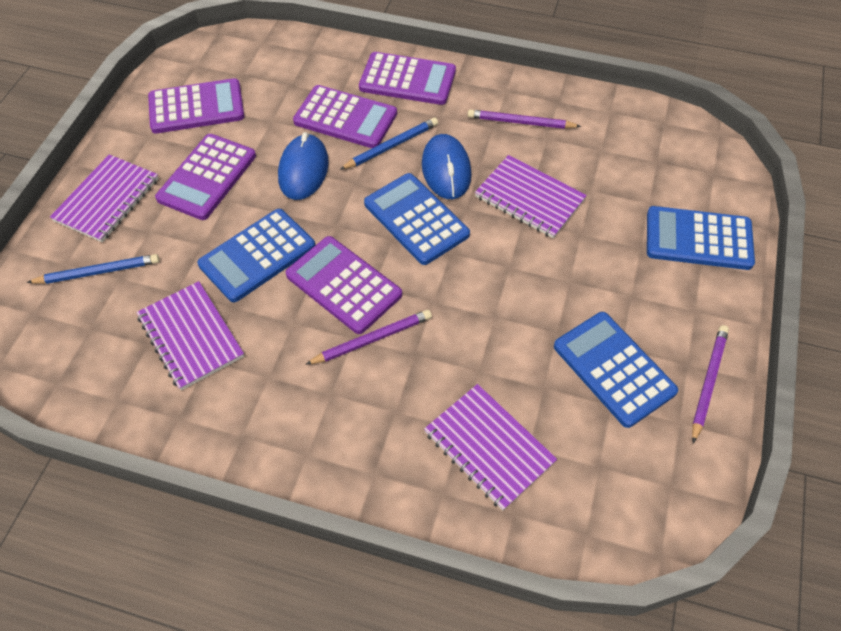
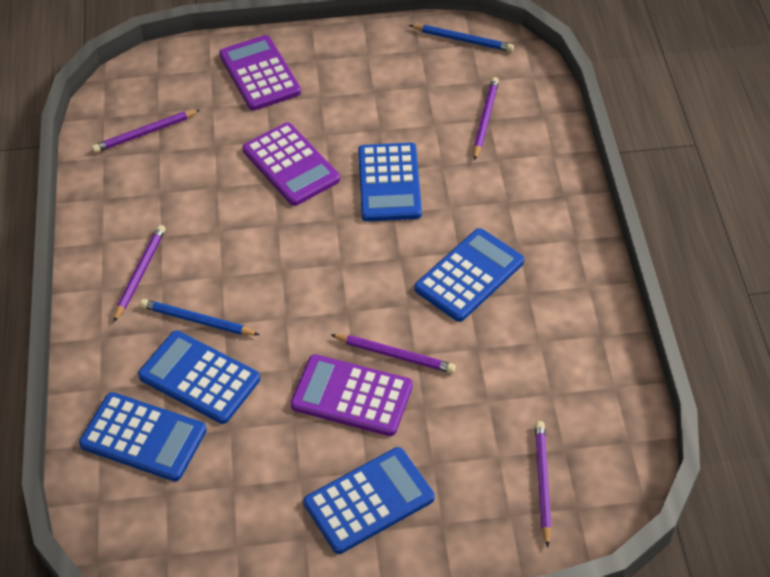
blue calculator: [197,209,315,302] [364,173,470,265] [554,312,678,428] [647,206,755,270] = 4 -> [79,392,207,481] [138,331,260,424] [304,447,434,554] [358,143,422,222] [415,228,524,322] = 5
blue mouse: [278,132,329,200] [422,134,472,199] = 2 -> none = 0
purple calculator: [148,78,244,134] [155,134,256,220] [286,236,402,334] [293,85,397,148] [359,52,456,105] = 5 -> [219,35,301,111] [242,122,340,206] [291,354,413,436] = 3
purple notebook: [50,154,159,242] [137,281,244,390] [424,384,557,510] [475,155,587,238] = 4 -> none = 0
purple pencil: [305,310,432,365] [468,109,581,129] [692,325,729,443] = 3 -> [92,110,200,153] [113,225,166,322] [331,334,456,373] [473,77,499,160] [535,421,552,548] = 5

